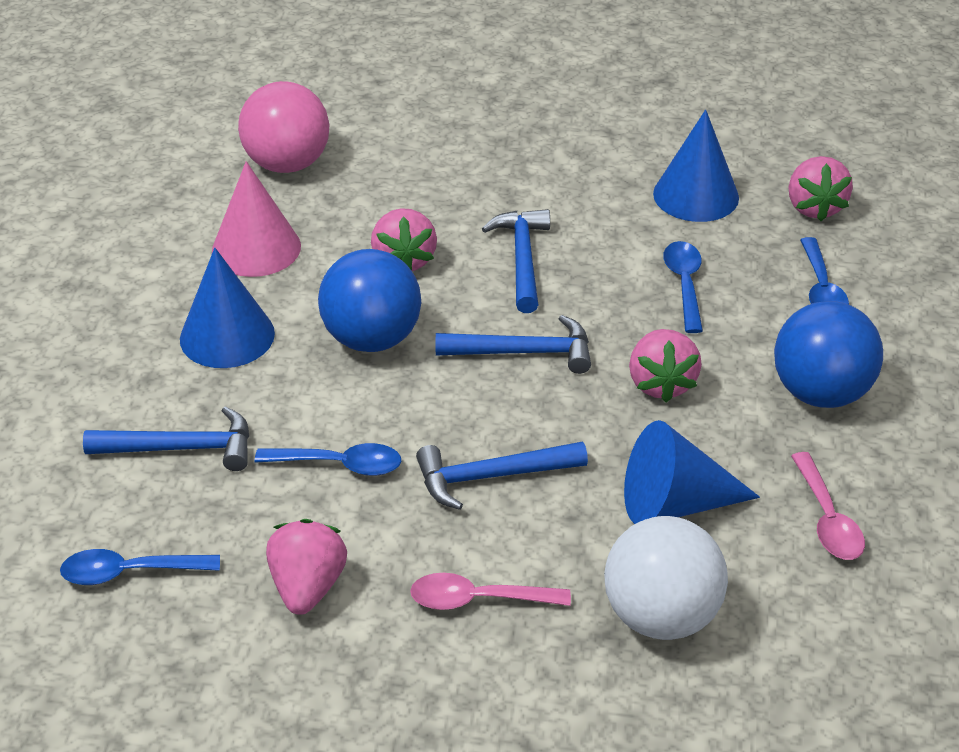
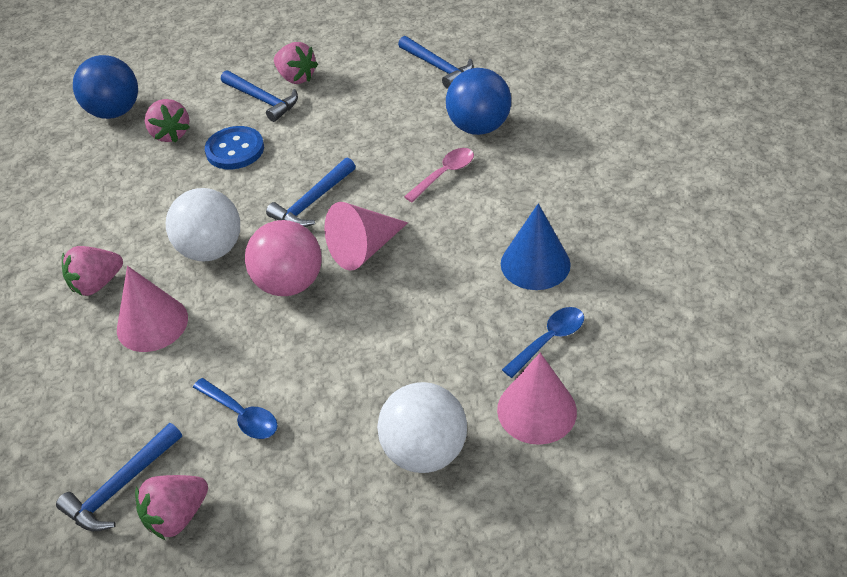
blue button: none = 0 -> [205,126,264,169] = 1
blue cone: [180,248,275,368] [624,420,760,524] [653,110,739,222] = 3 -> [501,203,571,290] = 1
blue spoon: [60,549,220,585] [255,443,401,476] [663,241,703,333] [800,237,849,305] = 4 -> [193,378,278,439] [502,307,584,378] = 2
pink cone: [212,161,301,277] = 1 -> [117,266,188,352] [324,202,408,271] [497,353,577,445] = 3
pink spoon: [410,573,571,610] [791,452,865,560] = 2 -> [404,148,474,202] = 1
white ball: [604,516,728,640] = 1 -> [166,188,240,261] [377,382,467,473] = 2

